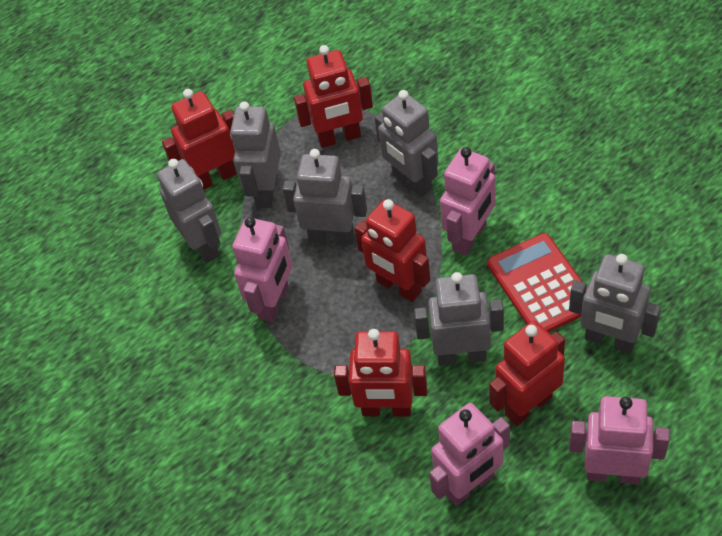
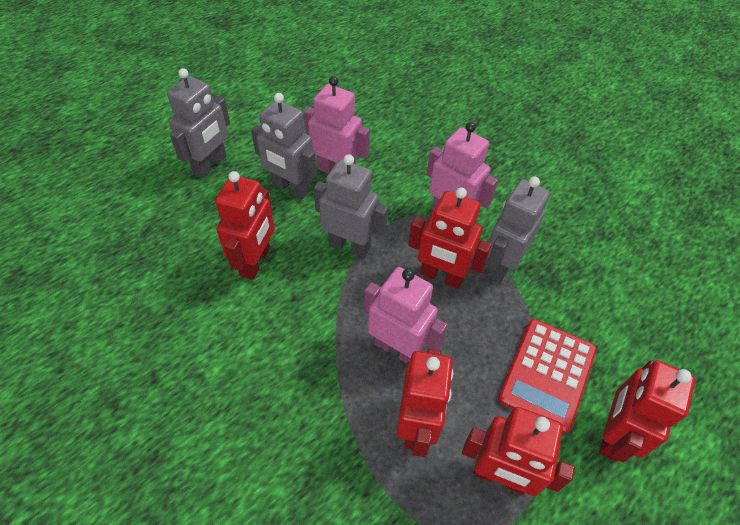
grey robot: [157,159,221,263] [230,101,281,208] [283,149,367,245] [375,90,439,197] [414,272,504,366] [569,254,661,354] = 6 -> [167,68,230,178] [251,93,317,199] [314,154,388,258] [487,176,550,283] = 4
pink robot: [232,217,292,322] [429,403,510,506] [440,147,495,256] [569,396,670,485] = 4 -> [304,76,370,174] [364,267,447,364] [427,122,498,210] = 3

